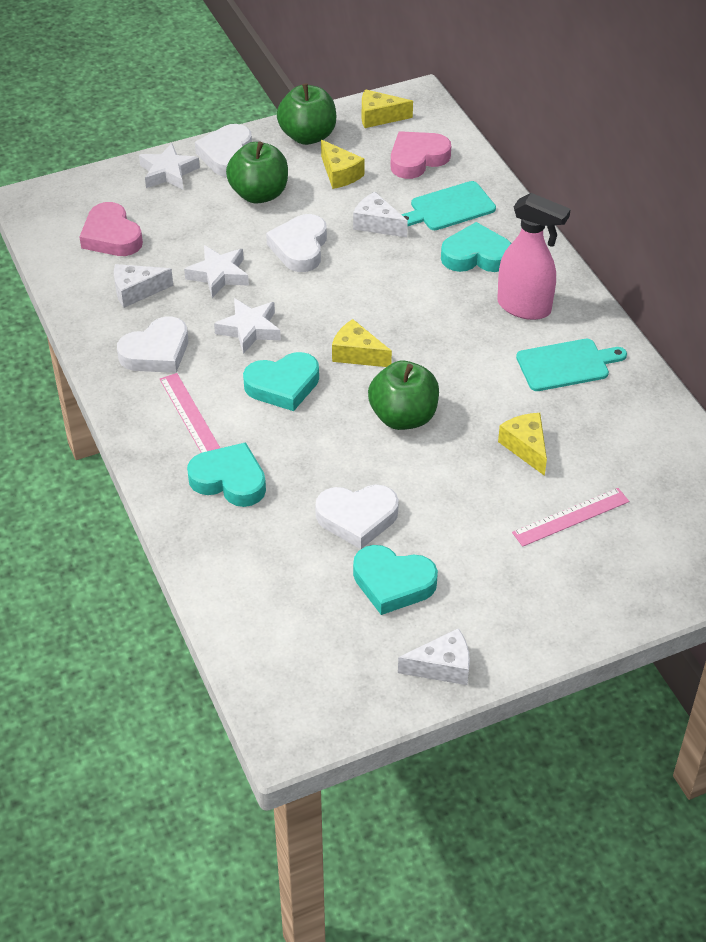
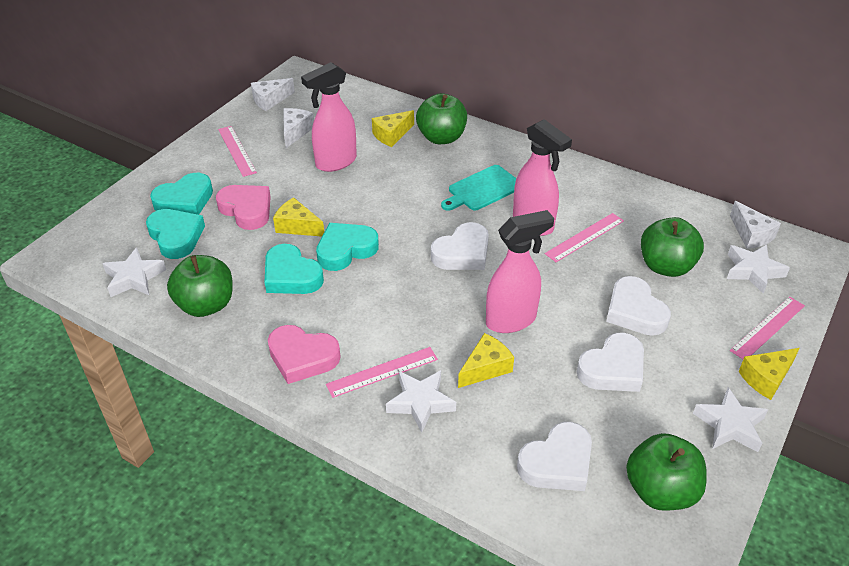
green apple: [226,142,288,204] [277,83,336,145] [368,361,439,430] = 3 -> [167,255,233,317] [416,93,467,144] [626,433,707,511] [641,217,704,277] = 4
pink ruler: [160,373,220,453] [512,488,629,547] = 2 -> [218,126,257,177] [326,347,438,398] [545,213,624,262] [730,297,805,359] = 4
pink spray bottle: [497,193,571,320] = 1 -> [301,62,357,172] [486,210,554,333] [513,119,572,236] = 3
turquoise cutting board: [401,181,496,230] [516,339,627,391] = 2 -> [441,165,516,211] = 1
white star: [139,143,200,189] [184,245,249,298] [214,298,281,354] = 3 -> [102,247,166,297] [386,370,456,433] [693,387,768,452] [727,244,790,294] = 4

